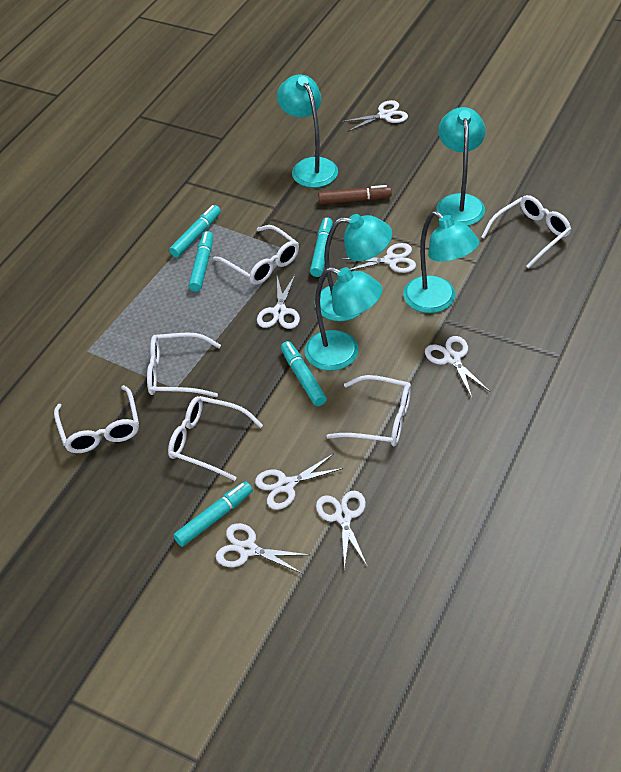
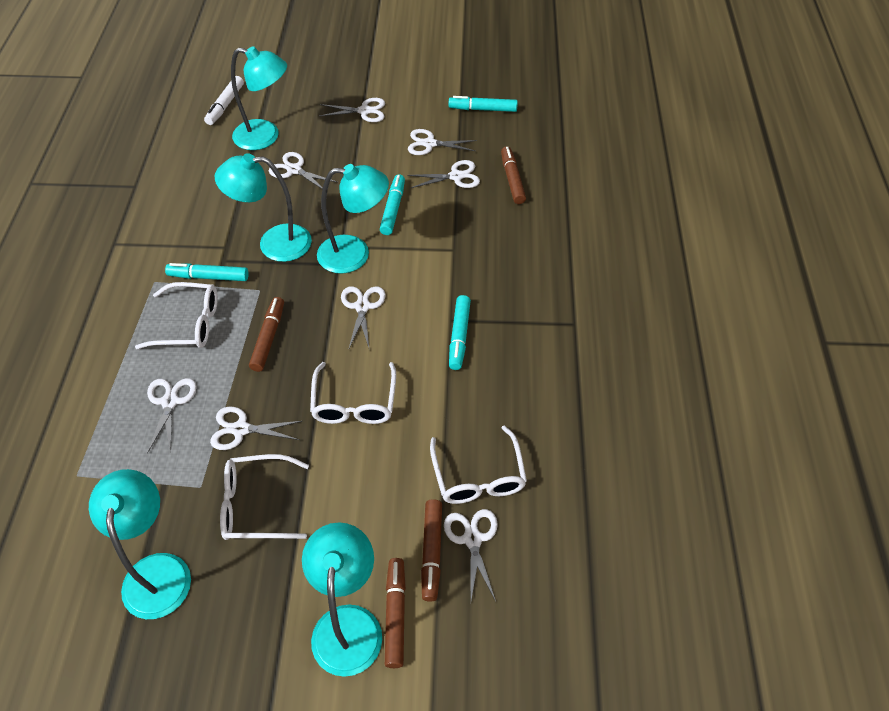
brown marker: [318,185,392,204] = 1 -> [249,297,284,372] [385,558,406,668] [421,499,442,602] [501,146,526,204] = 4
turquoise marker: [169,205,221,258] [173,481,253,547] [189,231,213,292] [281,341,327,406] [310,217,333,277] = 5 -> [165,263,249,281] [380,174,405,235] [448,96,518,112] [449,295,471,370] = 4
white glasses: [54,385,139,453] [147,333,221,397] [168,396,263,481] [213,225,299,285] [327,375,411,446] [481,195,572,269] = 6 -> [135,282,218,349] [220,454,309,540] [310,362,396,424] [430,425,527,504] = 4
white marker: none = 0 -> [204,76,244,125] = 1
white scissors: [216,523,310,574] [255,454,344,510] [257,275,300,329] [316,491,367,570] [340,243,416,273] [341,100,408,132] [425,336,490,398] = 7 -> [147,378,196,454] [210,407,302,450] [269,152,337,189] [320,98,385,122] [341,286,386,350] [407,160,480,188] [408,129,477,155] [444,509,498,601] = 8

